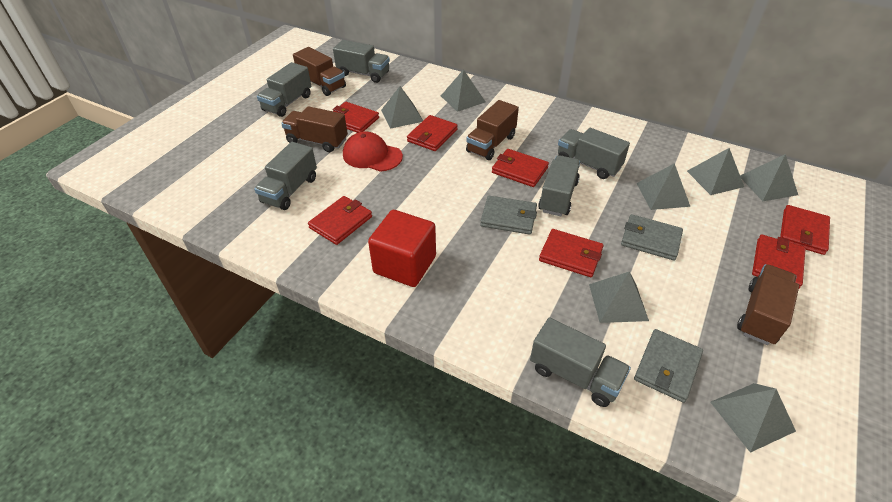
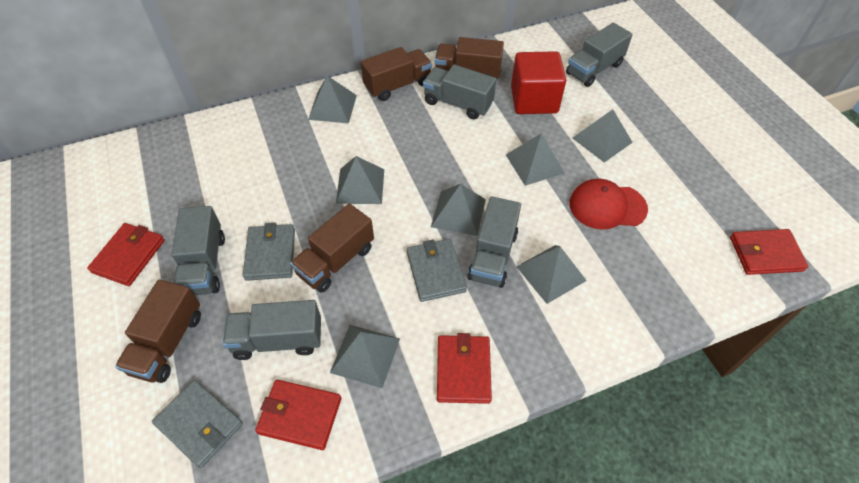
grey truck: [254,142,317,210] [257,62,312,117] [333,40,390,83] [530,317,631,407] [538,155,580,216] [558,128,630,179] = 6 -> [171,206,225,295] [223,300,321,360] [423,65,496,119] [467,196,521,288] [566,23,633,87] = 5
red wallet: [308,196,372,245] [332,102,379,133] [407,115,458,151] [492,149,549,187] [539,229,603,277] [752,234,806,289] [780,205,830,255] = 7 -> [87,223,165,286] [255,380,341,450] [437,333,492,404] [730,229,809,275] = 4

